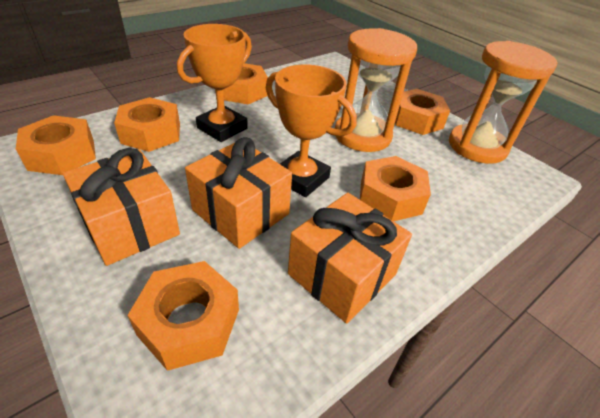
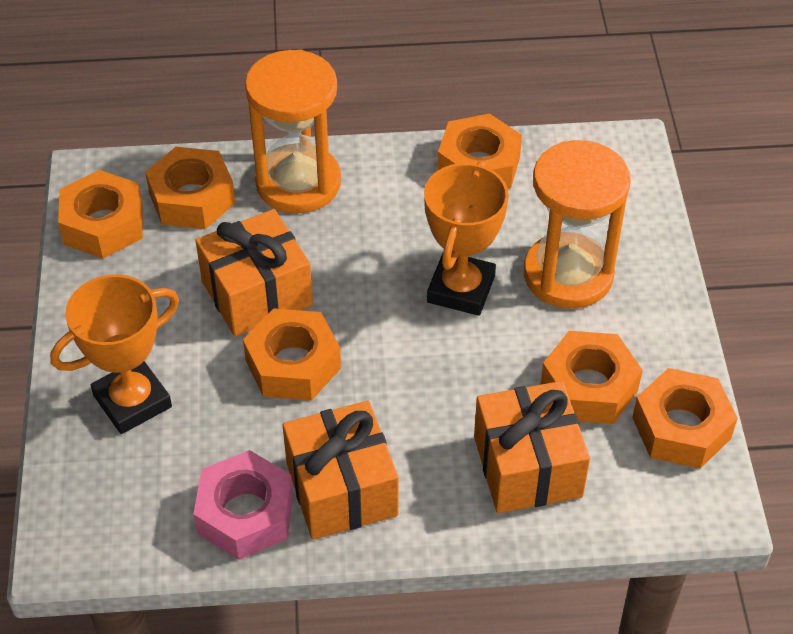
pink nut: none = 0 -> [193,450,293,560] = 1

